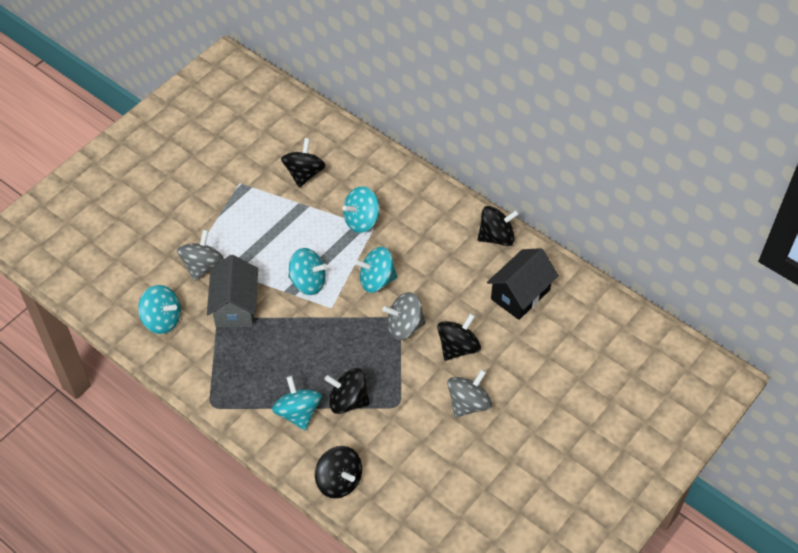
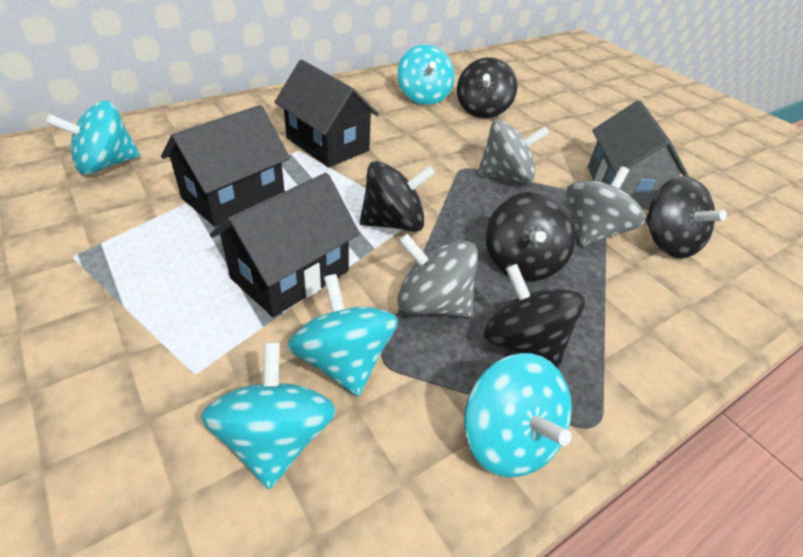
black house: [487,248,559,320] = 1 -> [161,105,290,227] [210,173,360,317] [274,60,379,167] = 3

